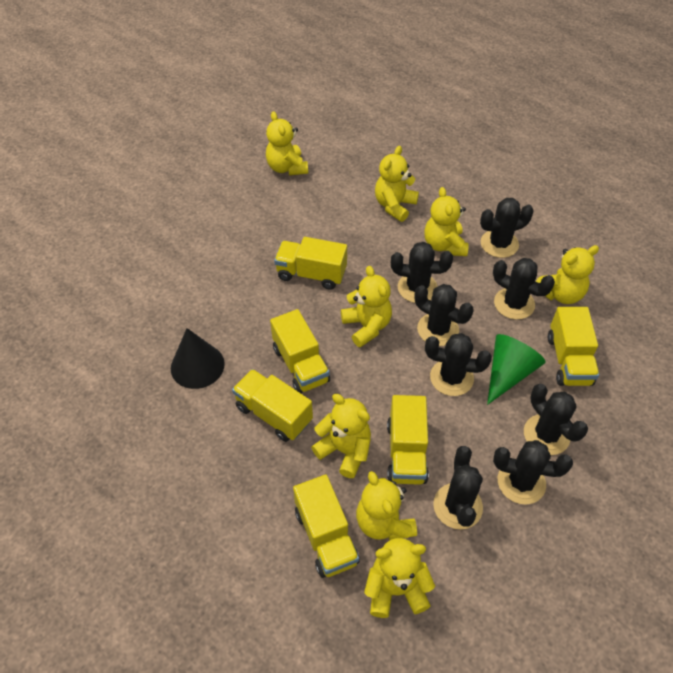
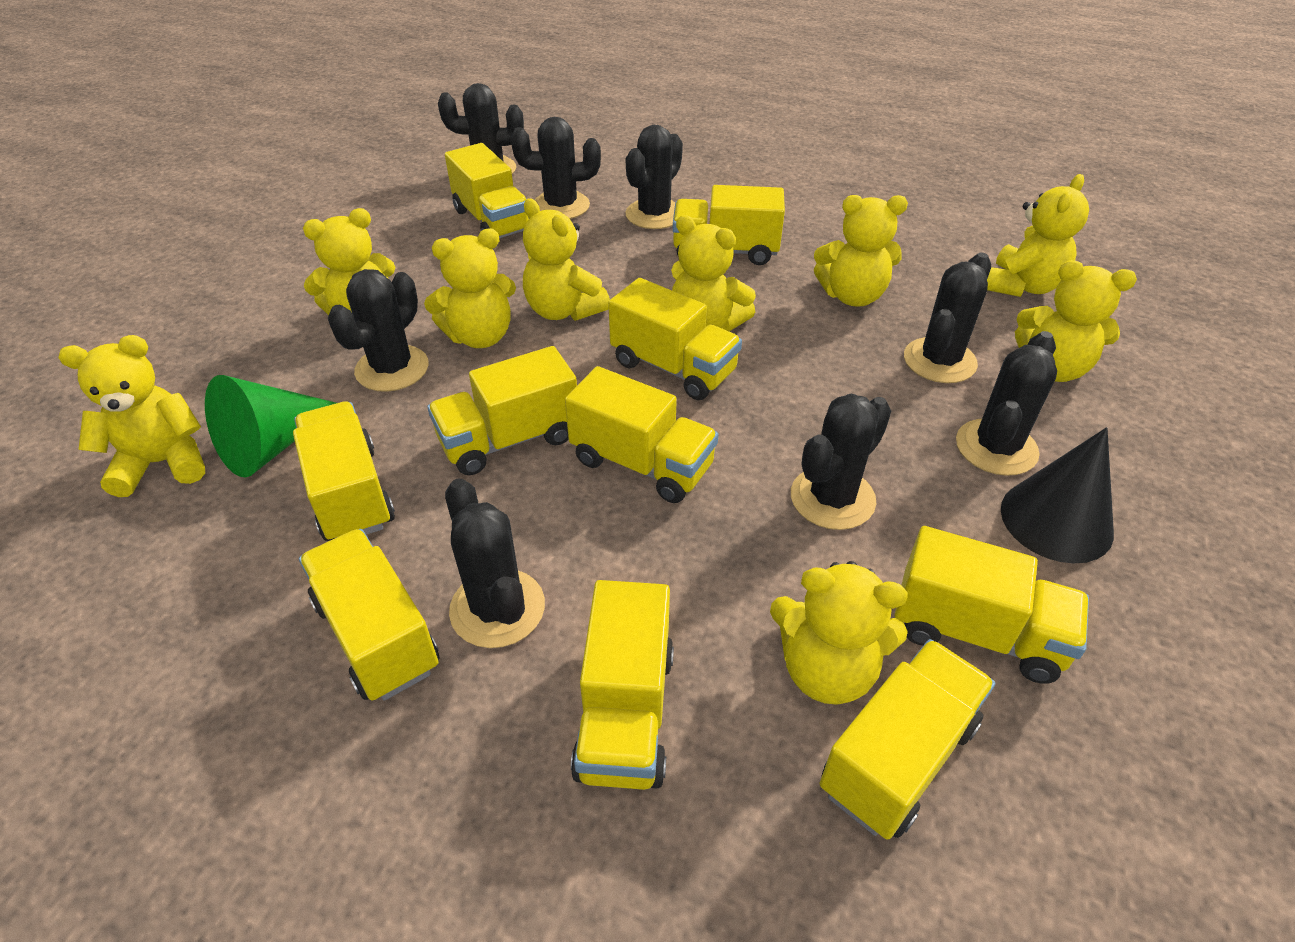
yellow teddy bear: [266,111,308,176] [311,394,371,478] [341,266,392,348] [356,471,417,540] [364,538,435,618] [375,146,419,222] [424,187,469,256] [536,245,599,304] = 8 -> [58,335,205,497] [303,208,395,315] [424,228,516,348] [523,198,610,321] [671,215,756,331] [770,561,908,705] [814,195,908,307] [987,174,1089,297] [1015,260,1137,382] = 9
yellow truck: [232,369,313,442] [270,309,330,393] [274,237,347,290] [293,475,360,578] [387,395,429,485] [548,307,599,386] = 6 -> [293,401,395,541] [299,529,439,701] [427,346,577,475] [445,143,530,238] [565,366,719,503] [571,580,674,790] [608,278,742,400] [673,185,785,265] [820,639,995,840] [894,526,1089,684] = 10

